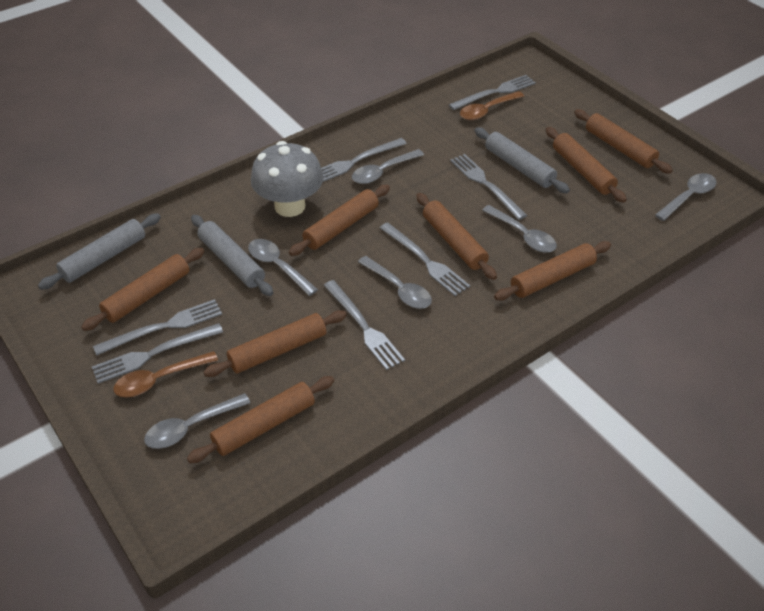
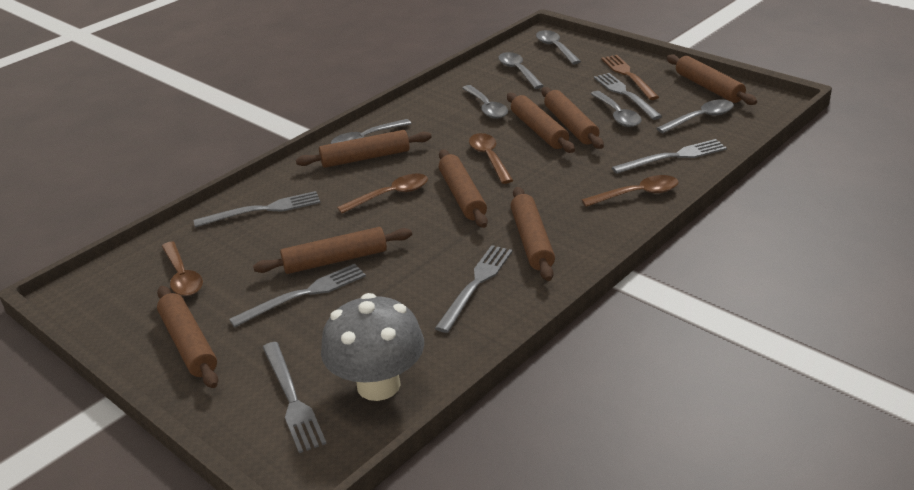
brown fork: none = 0 -> [601,55,659,100] = 1
brown spoon: [113,351,218,397] [460,91,524,120] = 2 -> [162,241,203,296] [337,174,428,214] [469,133,513,184] [582,175,679,207] = 4
grey fork: [92,323,223,384] [93,299,222,356] [321,138,407,182] [323,280,405,370] [380,222,470,296] [449,75,536,110] [450,154,527,220] = 7 -> [193,191,321,227] [229,264,366,327] [263,342,327,453] [435,245,513,333] [594,73,662,120] [611,139,727,174] = 6
grey rolling pin: [38,214,161,290] [191,215,273,296] [475,128,570,193] = 3 -> none = 0

